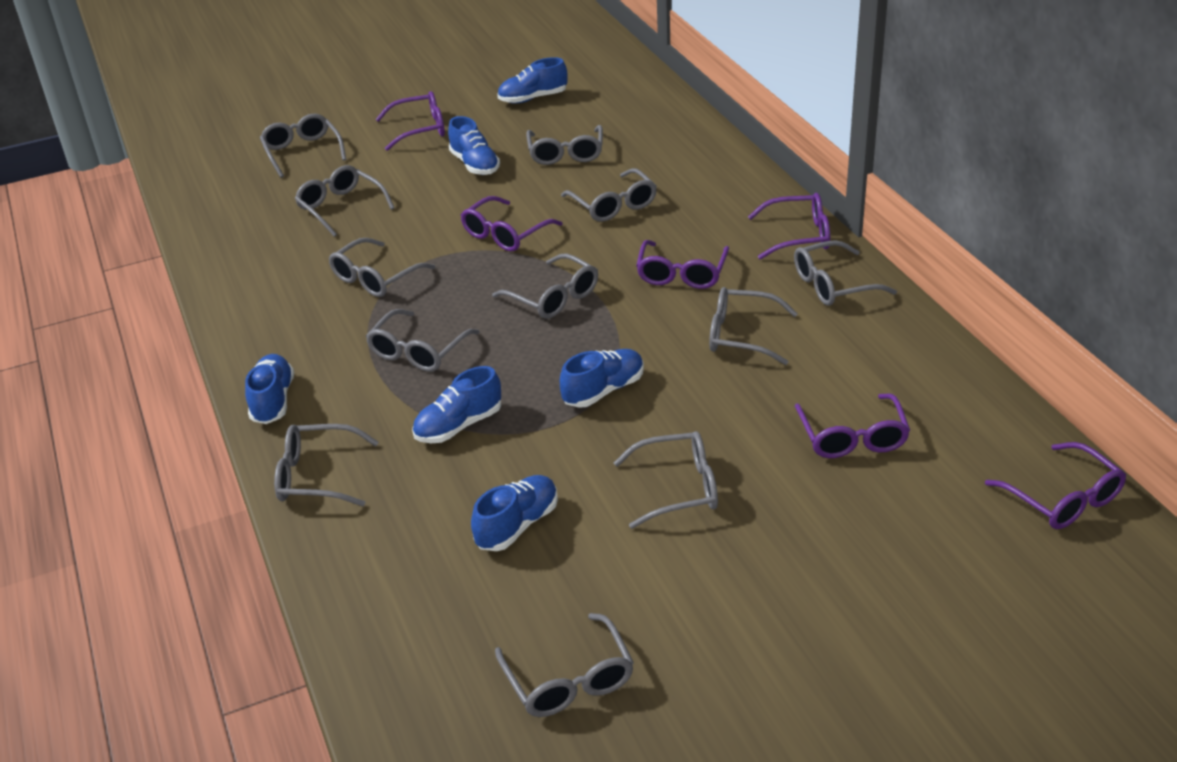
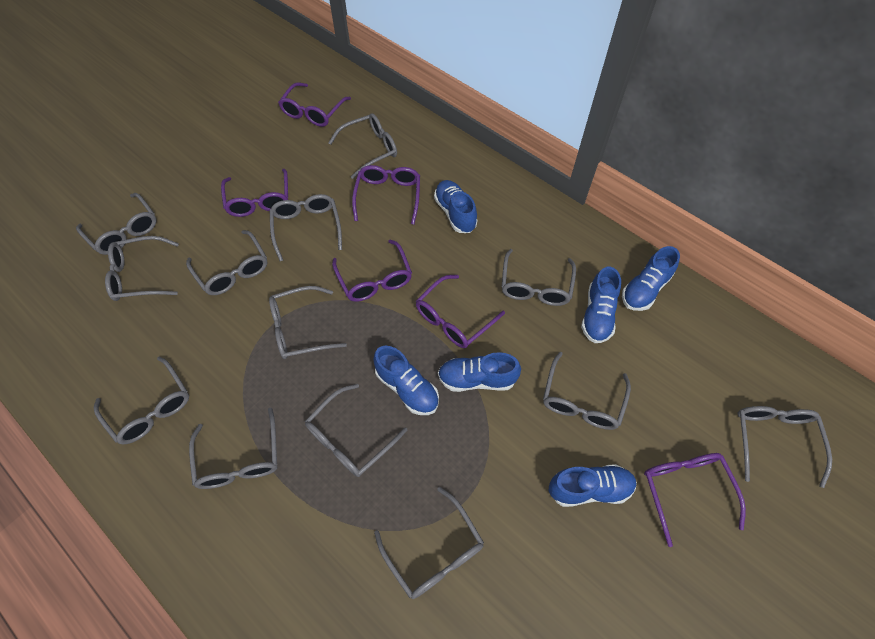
grey glasses: [260,114,346,178] [274,424,379,507] [295,165,394,237] [329,238,435,297] [366,309,479,372] [492,254,598,319] [495,613,634,717] [526,125,603,165] [561,168,657,222] [614,431,718,529] [709,287,798,365] [794,240,897,306] = 12 -> [76,193,157,255] [94,357,189,444] [105,236,179,301] [186,230,267,295] [189,407,277,489] [269,286,347,359] [270,194,342,261] [305,384,407,477] [328,113,397,179] [374,487,484,599] [501,249,576,306] [543,352,631,430] [737,406,832,488] = 13

